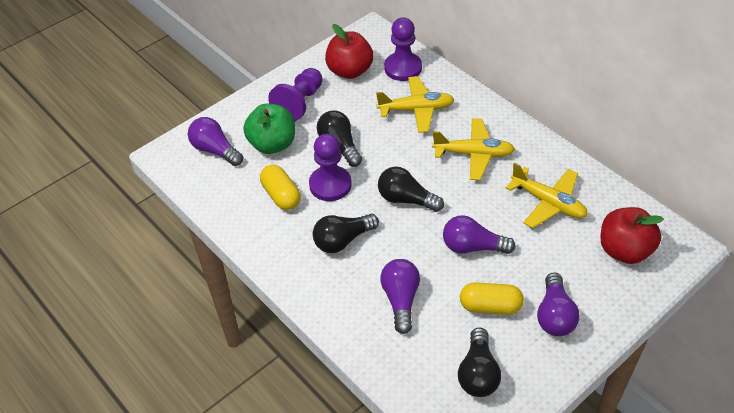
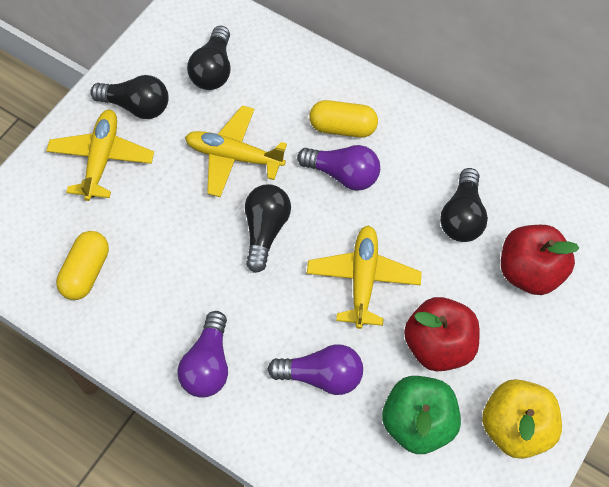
purple light bulb: [188,117,243,166] [380,259,420,334] [443,215,516,254] [537,272,579,336] = 4 -> [177,311,228,398] [268,344,363,395] [297,145,380,191] = 3
purple pawn: [268,68,323,121] [309,134,352,201] [384,17,422,81] = 3 -> none = 0
yellow apple: none = 0 -> [482,379,562,459] = 1

